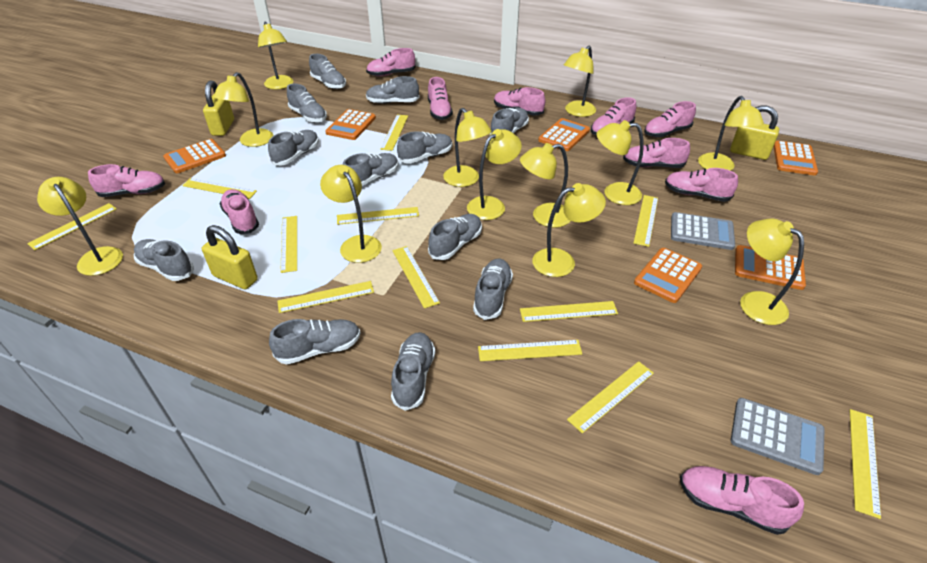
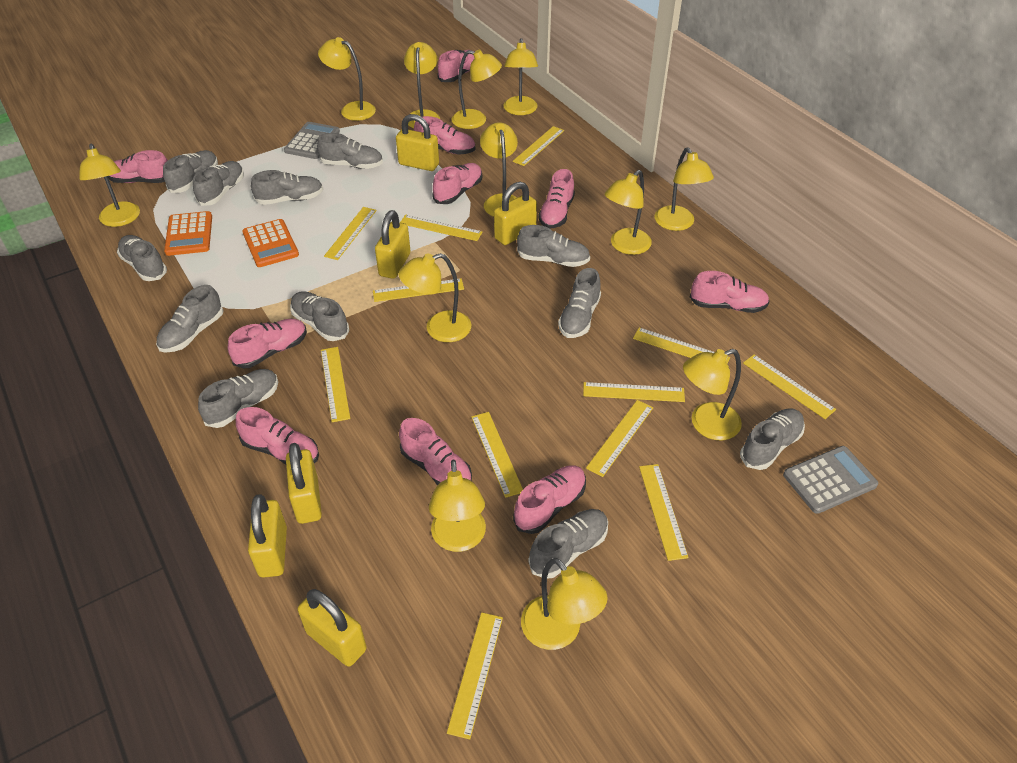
orange calculator: [163,139,226,173] [325,109,376,140] [538,118,590,151] [634,248,702,303] [735,245,806,290] [773,141,818,176] = 6 -> [164,211,212,256] [242,219,299,267] = 2
yellow padlock: [202,225,258,289] [203,80,234,136] [730,105,779,160] = 3 -> [248,494,287,578] [286,443,322,524] [298,589,367,667] [375,210,411,279] [396,114,439,171] [494,182,537,245] = 6

